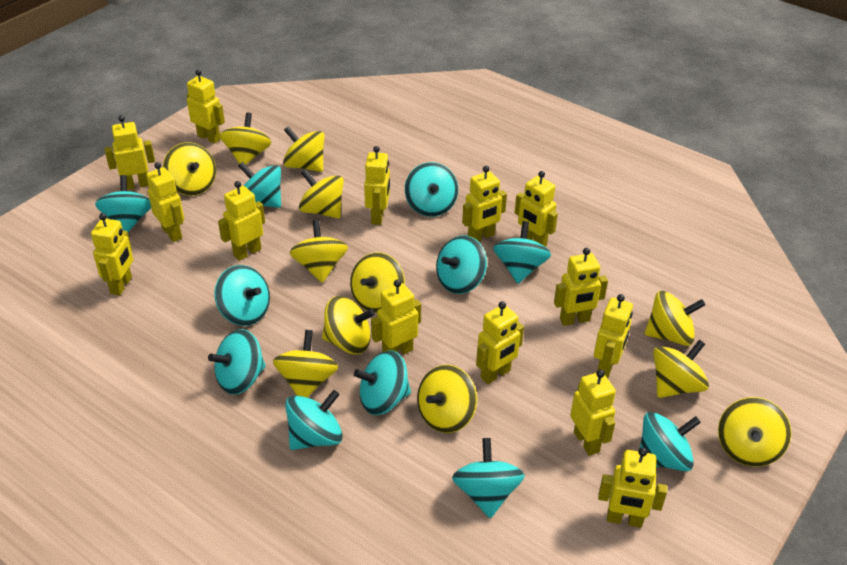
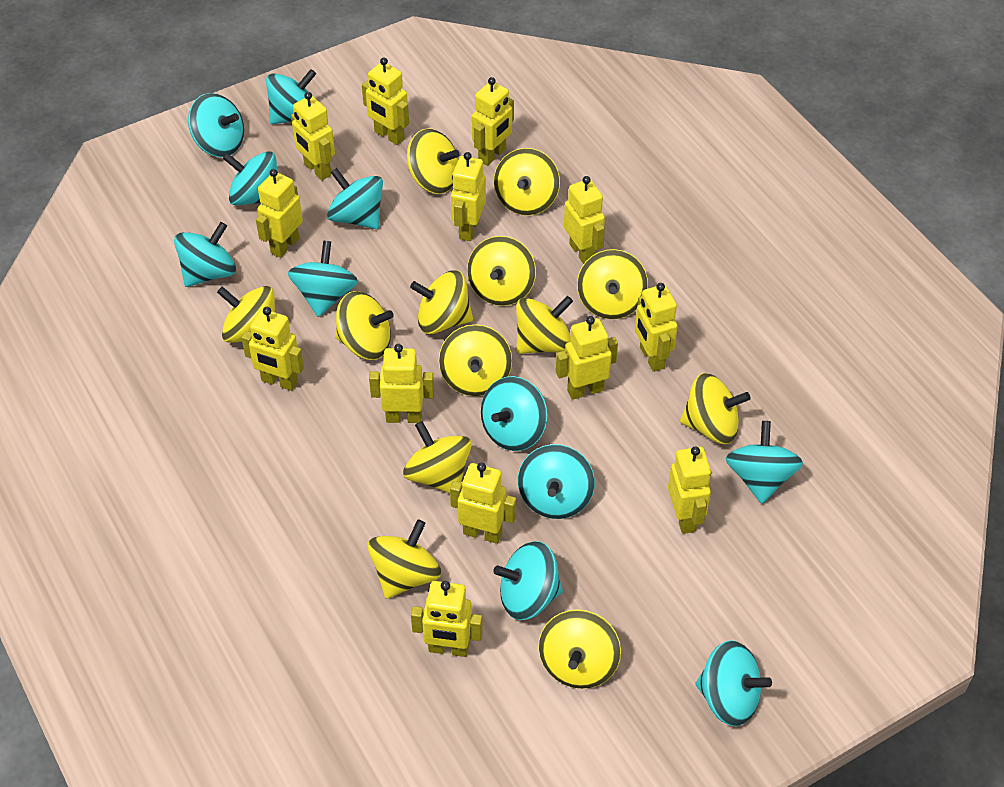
yellow robot: [91,213,133,296] [104,115,155,190] [146,162,184,242] [187,69,225,144] [218,181,265,261] [364,146,390,225] [371,280,421,354] [462,166,507,241] [476,301,524,384] [515,171,558,247] [554,248,608,326] [570,369,616,456] [594,294,633,378] [598,447,667,528] = 14 -> [241,307,304,391] [256,169,303,258] [291,92,335,180] [362,58,409,145] [369,344,434,423] [411,581,483,657] [450,463,516,544] [451,152,486,241] [472,77,514,166] [556,316,618,400] [564,176,605,264] [635,283,678,372] [668,446,711,534] = 13
yellow spinning top: [163,142,216,196] [220,112,272,165] [273,330,338,397] [283,126,325,172] [290,220,348,283] [299,169,344,219] [322,296,375,354] [350,253,405,313] [417,365,477,433] [645,291,705,346] [653,340,709,398] [718,397,791,467] = 12 -> [217,286,275,343] [335,291,394,360] [367,519,441,599] [403,421,472,493] [407,129,459,194] [410,271,473,334] [439,324,512,396] [467,236,536,306] [494,148,560,215] [516,296,573,354] [539,609,621,689] [577,249,648,319] [680,373,750,444] = 13

